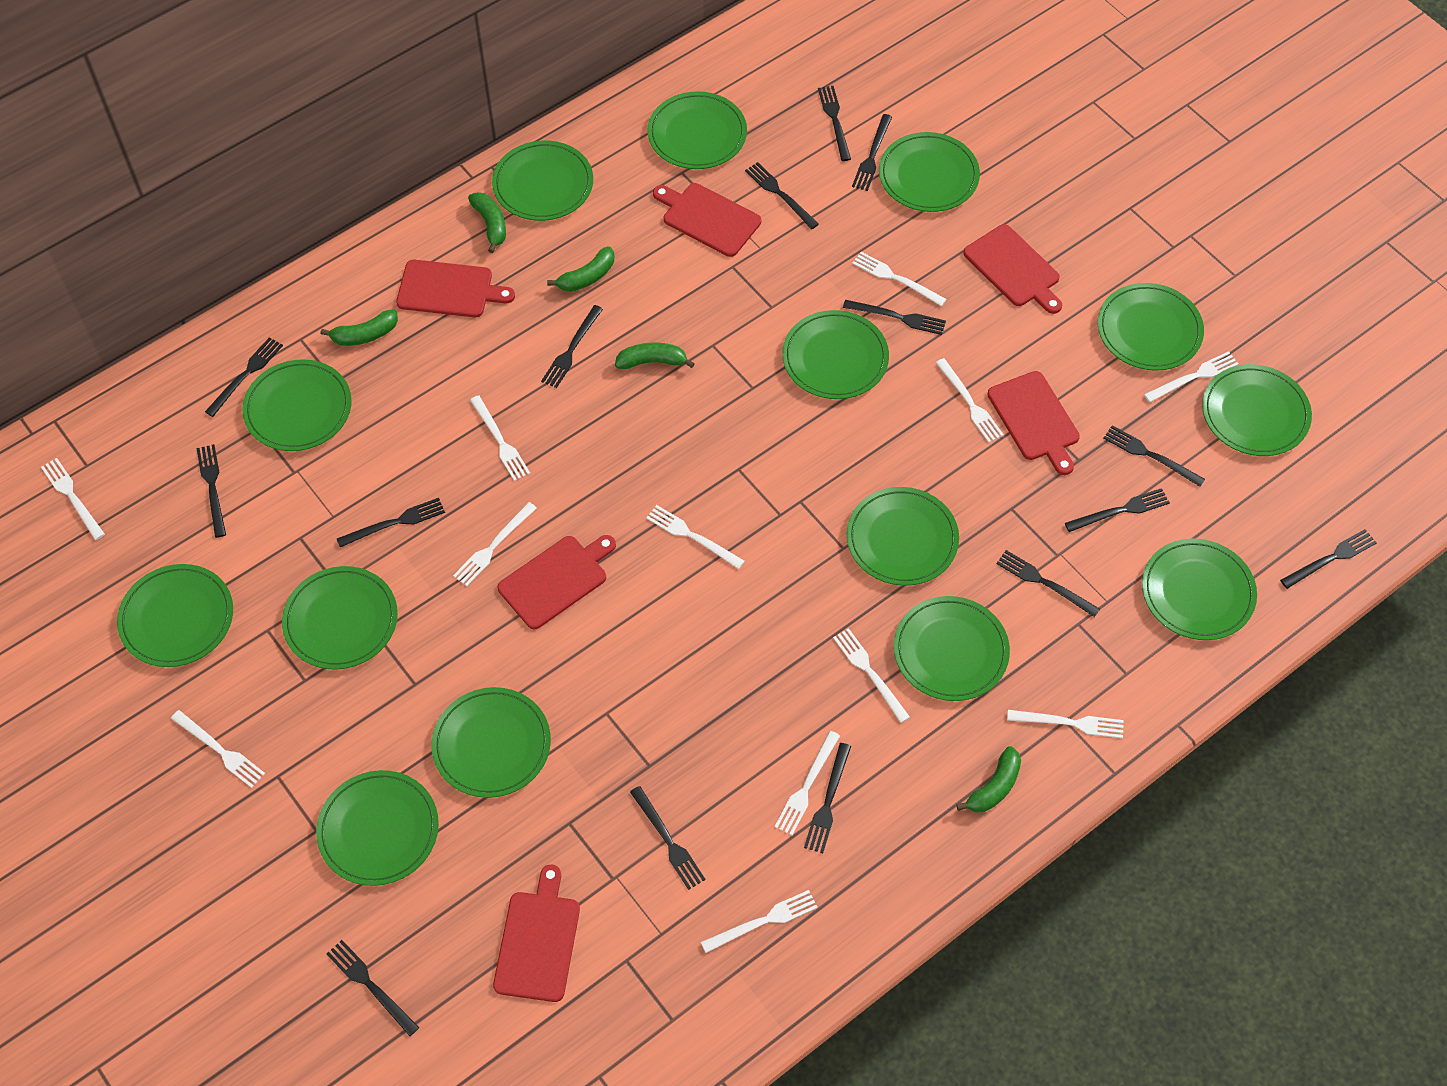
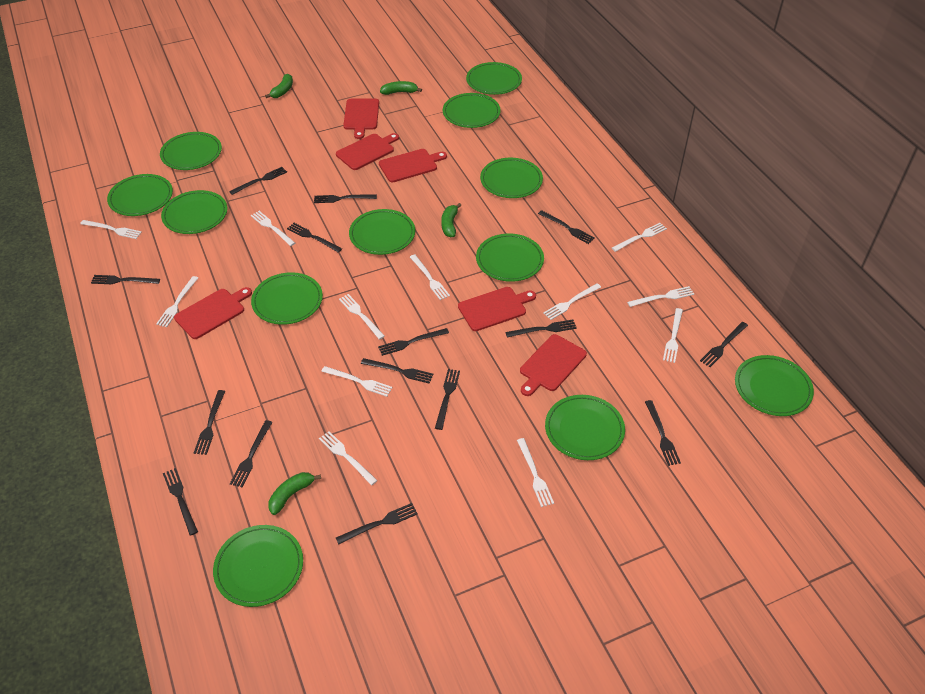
green banana: [321,309,398,346] [468,192,506,253] [547,246,614,292] [615,343,695,369] [956,746,1021,812] = 5 -> [265,74,293,98] [268,472,321,515] [380,81,422,95] [441,203,461,237] = 4
green plate: [117,564,233,667] [242,359,352,451] [282,566,398,670] [316,770,439,886] [432,687,551,798] [492,141,593,221] [647,91,747,169] [782,310,889,399] [847,487,959,586] [879,132,980,212] [894,596,1010,701] [1098,283,1204,371] [1142,539,1257,640] [1202,364,1312,456] = 14 -> [107,174,173,216] [160,132,222,170] [161,190,227,234] [213,525,303,607] [251,272,323,325] [349,209,415,255] [443,93,501,128] [466,62,522,95] [476,233,544,282] [480,158,543,198] [545,395,625,460] [735,355,814,416] = 12

